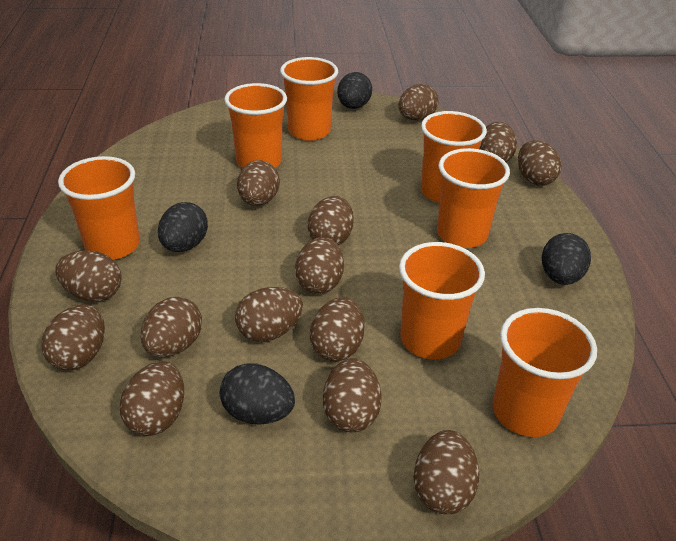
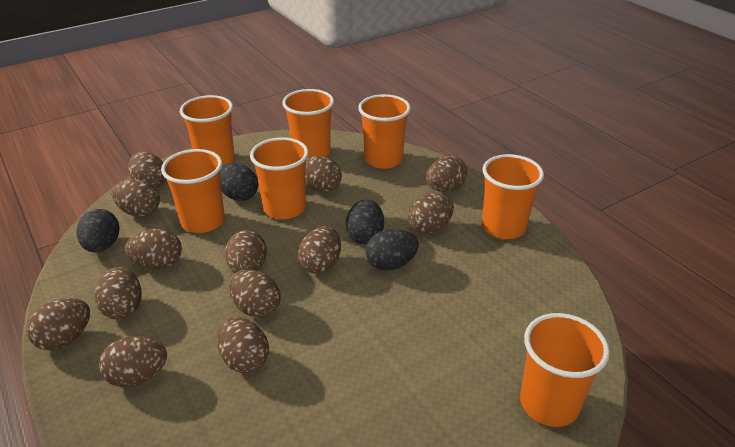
brown egg: [42,304,105,371] [55,250,122,302] [120,361,184,436] [140,297,202,357] [235,287,303,342] [237,160,280,206] [295,237,344,294] [308,196,354,245] [310,297,364,362] [323,358,381,432] [398,84,439,121] [413,430,479,514] [479,122,517,162] [518,140,562,186] = 14 -> [26,298,90,350] [95,266,142,319] [99,336,167,387] [112,179,160,217] [125,229,182,269] [128,152,166,188] [217,317,269,373] [225,230,267,273] [229,270,280,318] [298,226,341,274] [305,156,342,192] [408,193,454,234] [426,156,468,192] = 13

